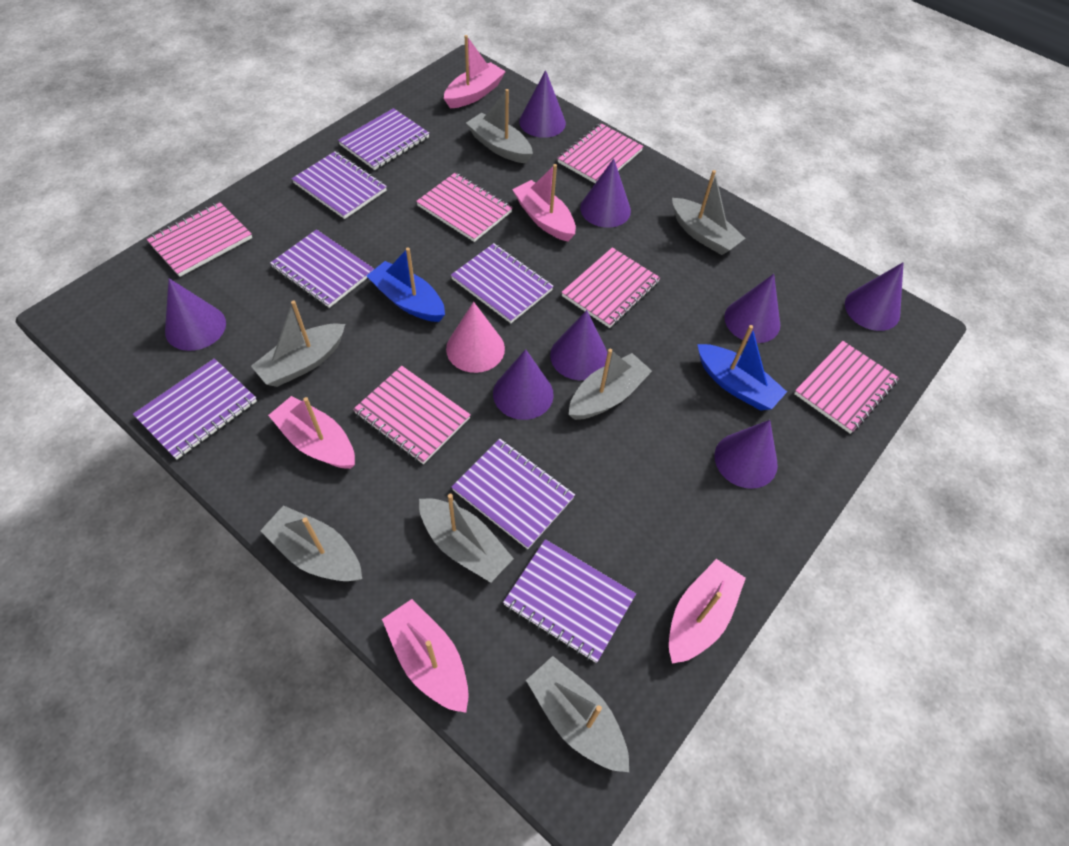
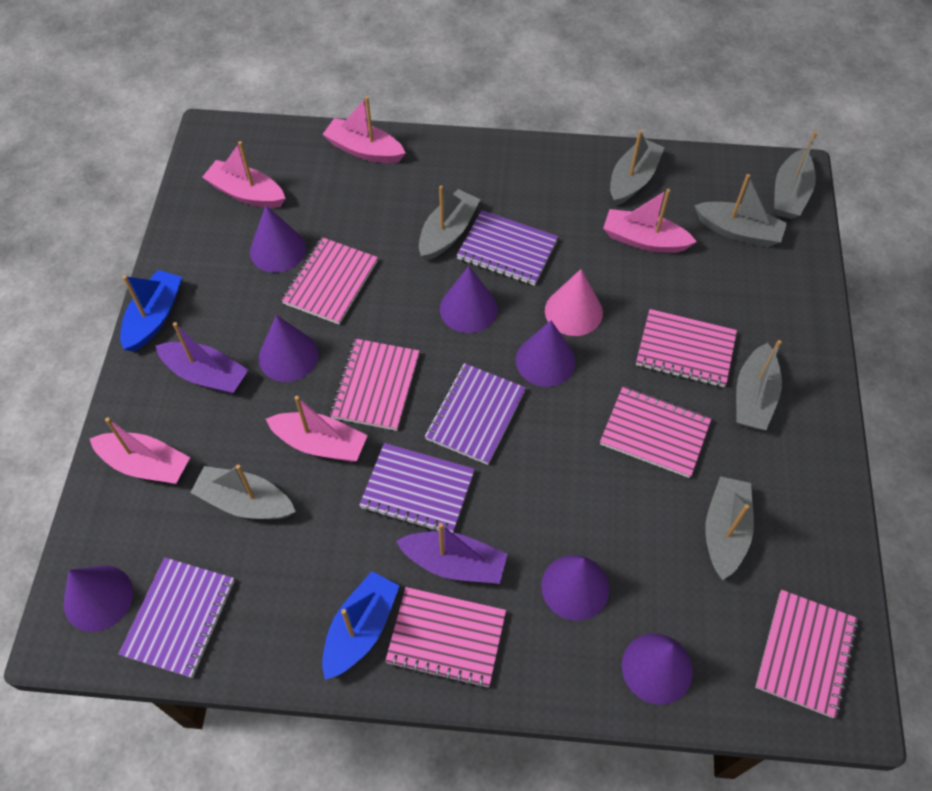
purple boat: none = 0 -> [155,322,248,394] [396,523,508,584] = 2
purple cone: [165,278,226,351] [493,349,554,420] [519,70,566,138] [550,310,608,380] [580,159,631,228] [715,420,778,489] [724,274,780,343] [845,262,904,331] = 8 -> [64,565,133,632] [250,205,306,273] [259,315,319,382] [440,266,498,333] [516,320,576,387] [541,555,609,621] [622,633,693,705] = 7
purple notebook: [133,358,257,459] [270,229,374,308] [292,151,387,219] [338,108,429,170] [451,243,554,323] [451,439,575,549] [503,539,636,663] = 7 -> [119,557,234,678] [359,443,475,532] [424,363,526,465] [457,210,558,286] = 4

